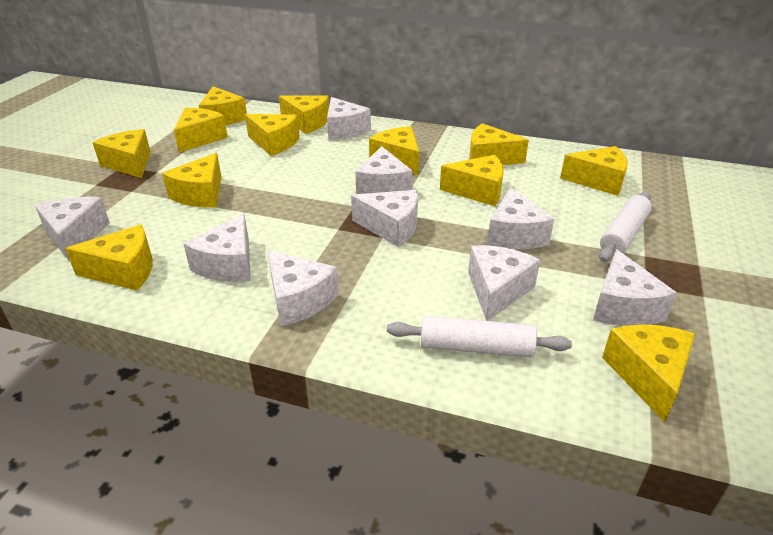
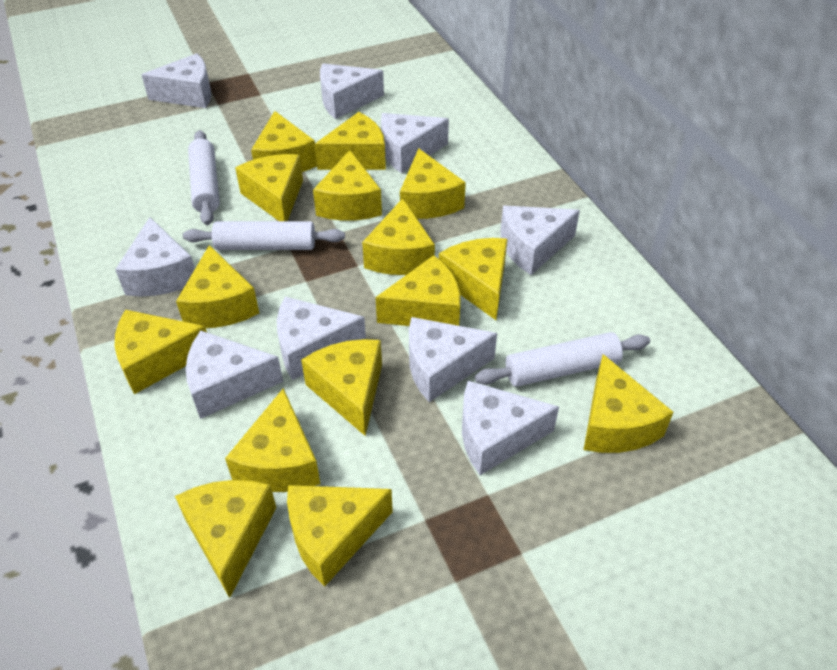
white rolling pin: [387,316,572,357] [599,192,652,262] = 2 -> [183,221,345,250] [188,130,220,225] [475,332,650,387] = 3
yellow cheese: [65,225,153,291] [92,129,151,178] [162,153,222,207] [174,108,228,153] [199,86,247,125] [245,114,300,156] [279,95,329,134] [369,126,419,175] [440,155,504,206] [469,123,529,165] [560,146,628,196] [602,324,695,422] = 12 -> [115,310,207,394] [175,480,276,598] [176,245,259,328] [225,388,320,492] [235,154,303,221] [251,111,317,172] [287,485,393,587] [301,339,382,436] [313,150,382,220] [314,112,386,170] [362,198,435,275] [376,255,460,326] [400,148,466,219] [439,238,508,320] [583,354,674,453] = 15

